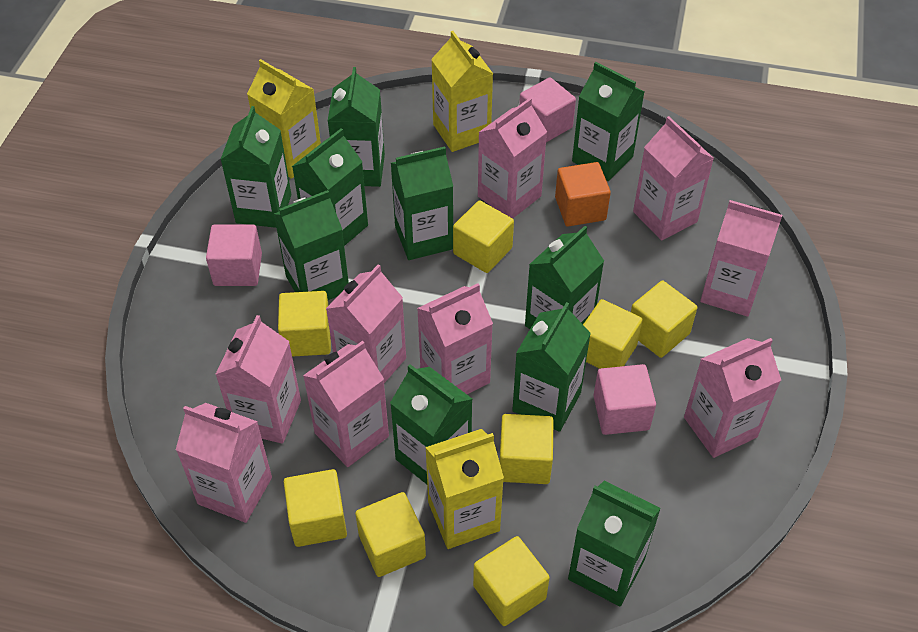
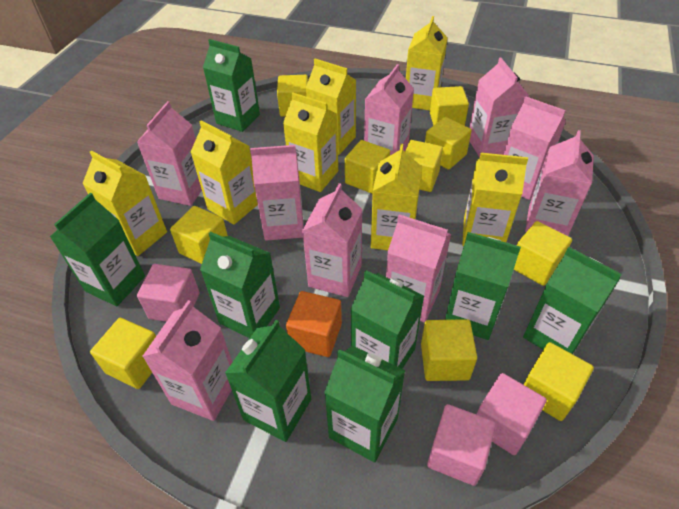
green carton: [220,106,291,228] [274,190,349,300] [292,129,368,246] [328,67,385,187] [390,364,472,484] [391,146,453,260] [512,302,591,432] [525,226,604,329] [568,481,661,606] [572,62,644,181] = 10 -> [50,193,145,306] [200,232,280,338] [203,39,260,132] [225,320,311,442] [324,346,405,463] [351,270,424,369] [445,232,521,340] [523,247,622,354] = 8
yellow carton: [247,59,321,179] [425,429,504,549] [431,31,493,152] = 3 -> [82,150,167,256] [191,121,258,225] [283,92,338,192] [306,59,356,155] [371,144,422,250] [406,16,448,111] [462,153,528,246] = 7
yellow cube: [278,291,331,357] [284,469,347,547] [355,492,426,577] [453,200,514,273] [473,536,550,626] [500,414,554,484] [583,299,643,369] [631,281,697,358] = 8 -> [90,318,156,389] [170,206,228,264] [277,75,308,117] [345,140,390,194] [405,140,443,192] [421,319,477,381] [425,117,472,170] [430,86,469,126] [514,221,572,286] [523,342,594,421] = 10

